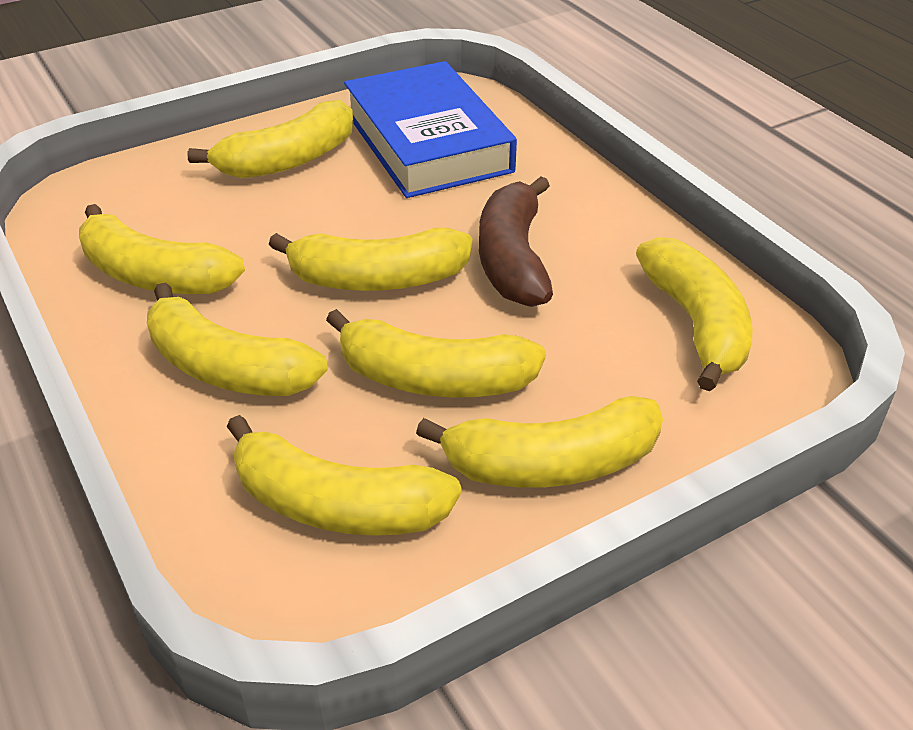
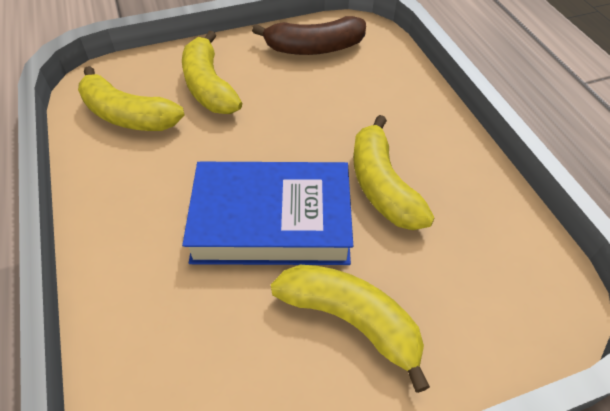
yellow banana: [79,204,245,294] [147,282,328,396] [188,100,353,178] [227,415,462,536] [269,228,472,291] [326,309,546,398] [416,396,663,488] [636,237,752,391] = 8 -> [78,66,185,131] [182,31,242,114] [271,265,430,393] [353,115,435,230] = 4

